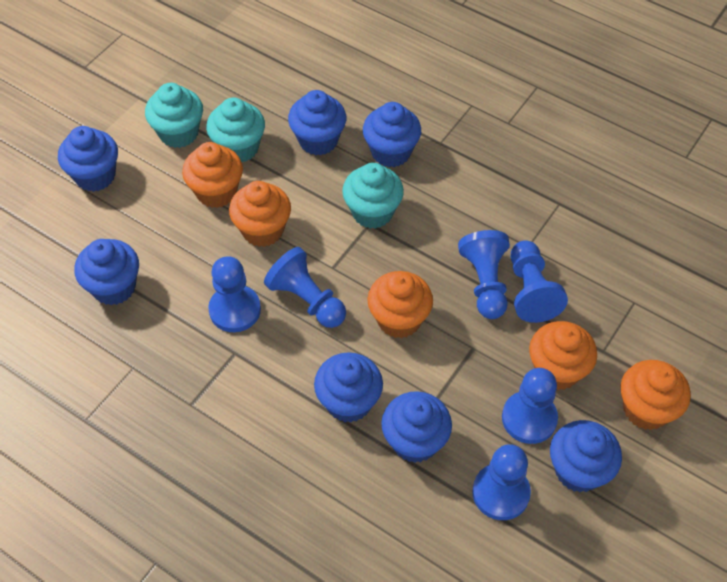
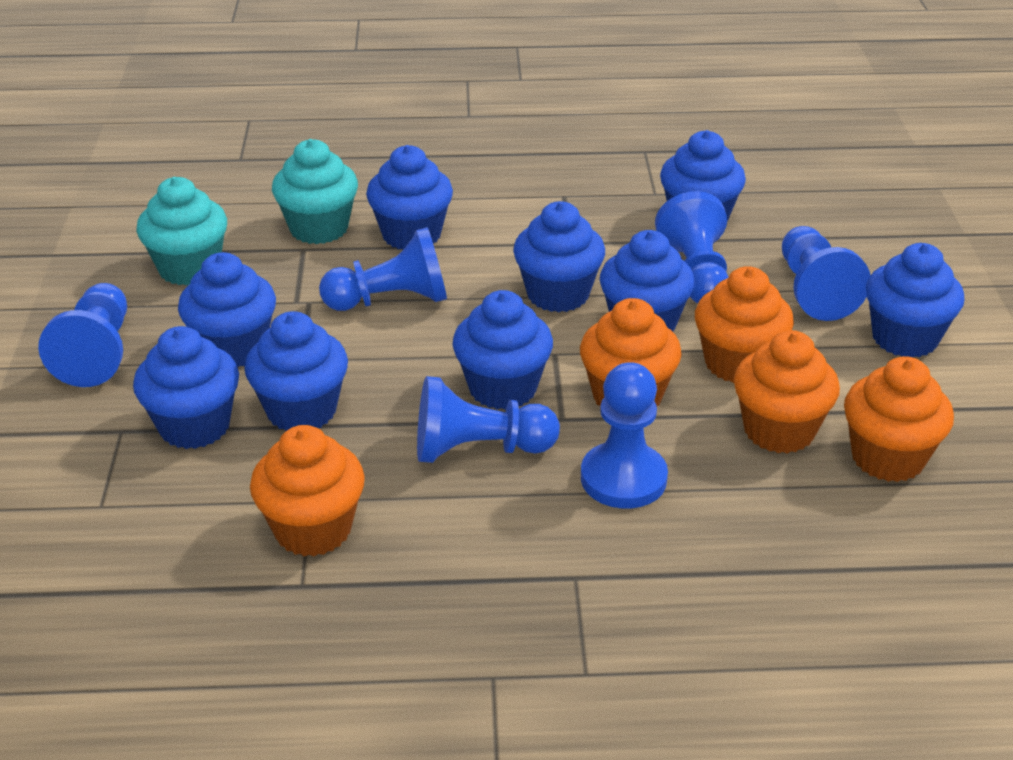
blue cupcake: [58,126,118,192] [74,239,139,305] [288,90,346,155] [314,352,383,422] [363,102,421,167] [381,391,452,463] [550,420,622,492] = 7 -> [133,326,239,449] [178,252,276,367] [244,311,348,431] [366,145,453,250] [452,290,553,410] [513,201,605,312] [600,230,695,332] [660,130,746,222] [866,243,965,357] = 9
turquoise cupcake: [145,83,203,148] [206,97,265,162] [342,163,404,229] = 3 -> [136,177,227,286] [272,139,358,244] = 2

